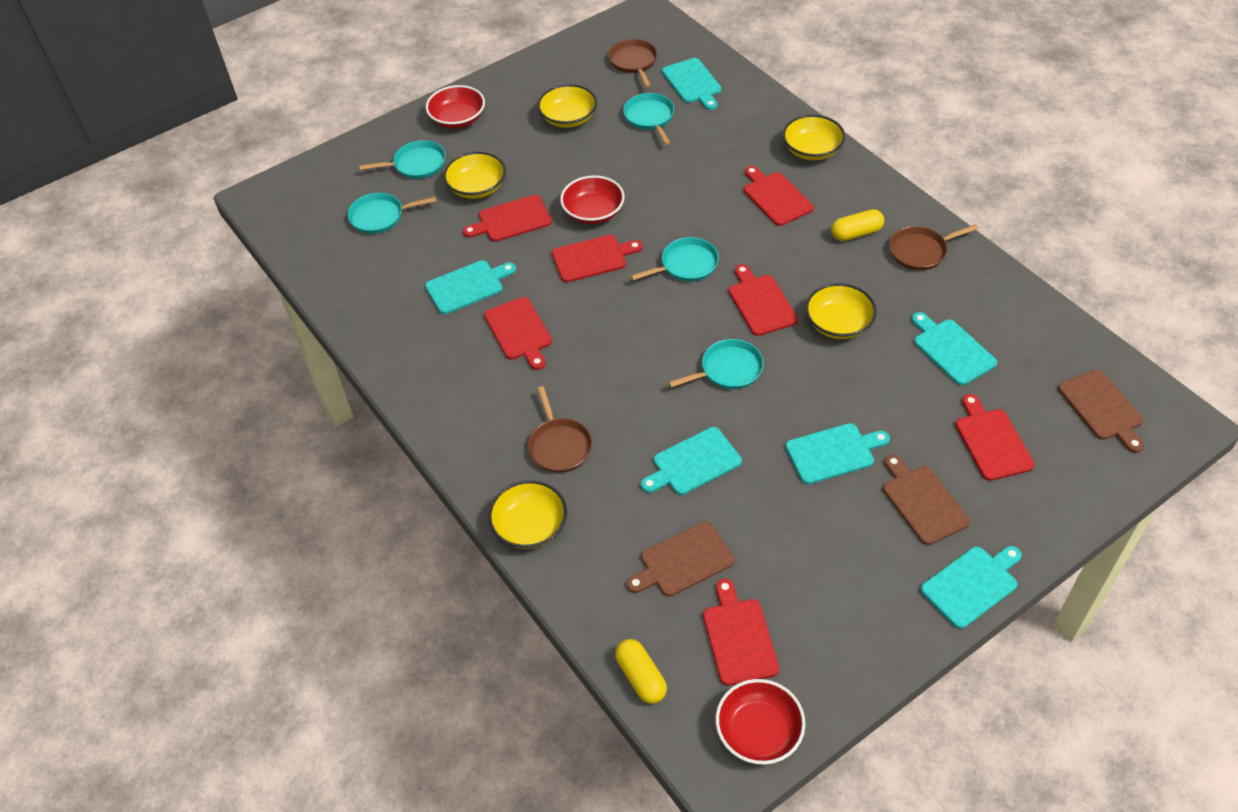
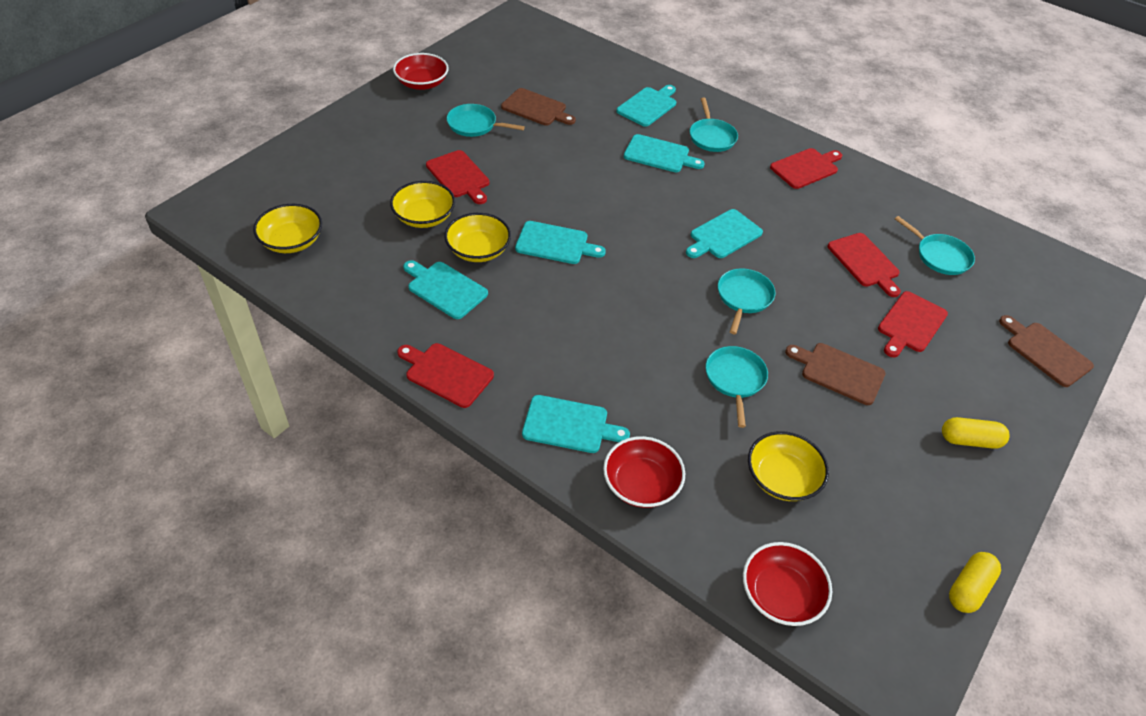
brown pan: [528,386,592,473] [608,39,657,87] [889,224,979,270] = 3 -> none = 0
red cutting board: [463,195,552,242] [484,297,552,370] [552,235,643,283] [703,579,779,686] [729,264,798,336] [744,166,814,226] [955,394,1035,481] = 7 -> [397,343,494,408] [426,150,490,204] [770,148,842,189] [828,233,901,297] [878,291,948,357] = 5
yellow bowl: [443,152,506,199] [488,480,567,549] [537,84,597,128] [783,115,845,161] [805,283,877,339] = 5 -> [253,204,322,253] [390,181,455,228] [444,213,511,262] [748,431,829,501] = 4

